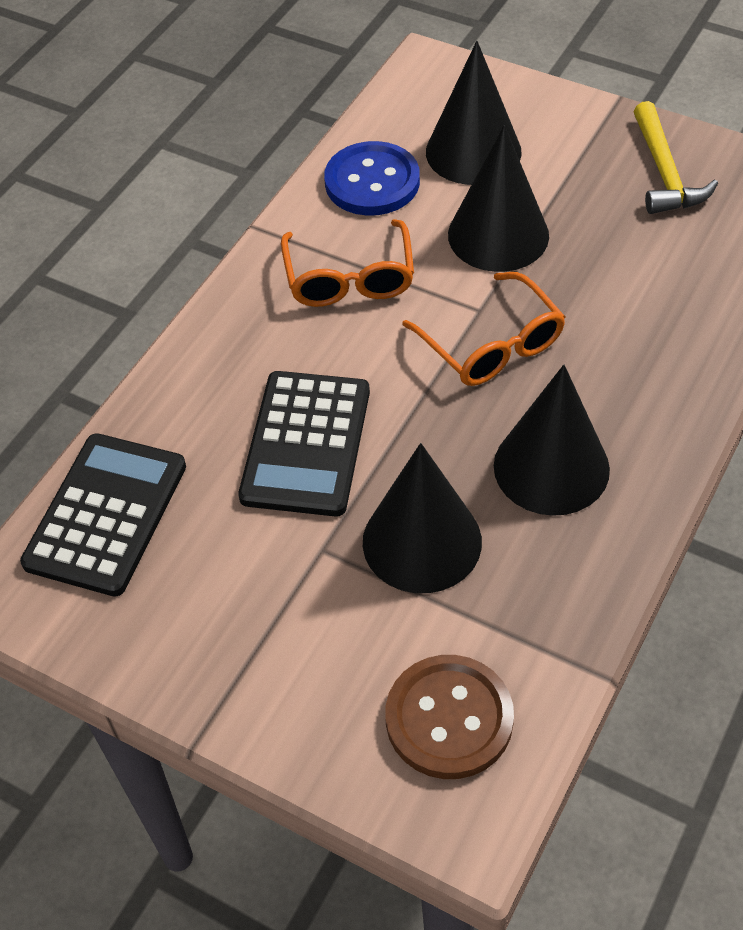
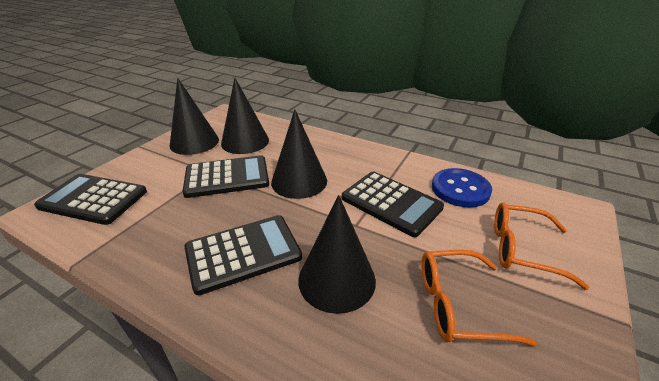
black calculator: [20,433,186,597] [238,371,370,517] = 2 -> [34,174,147,225] [182,155,269,198] [184,215,302,295] [342,172,444,237] = 4
brown button: [385,655,514,779] = 1 -> none = 0
yellow hammer: [634,101,718,214] = 1 -> none = 0

